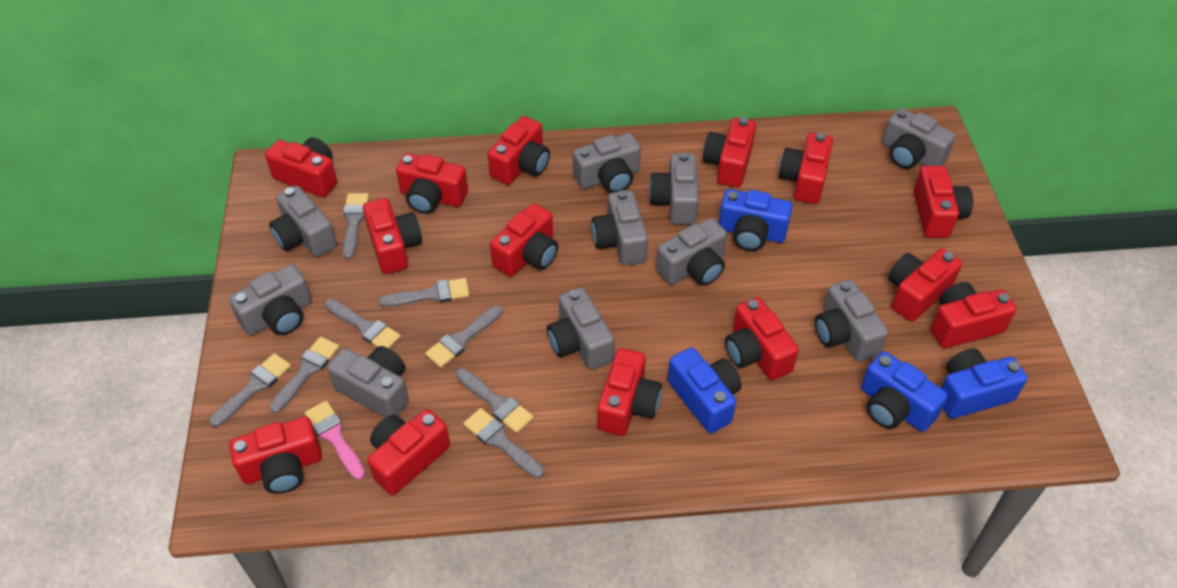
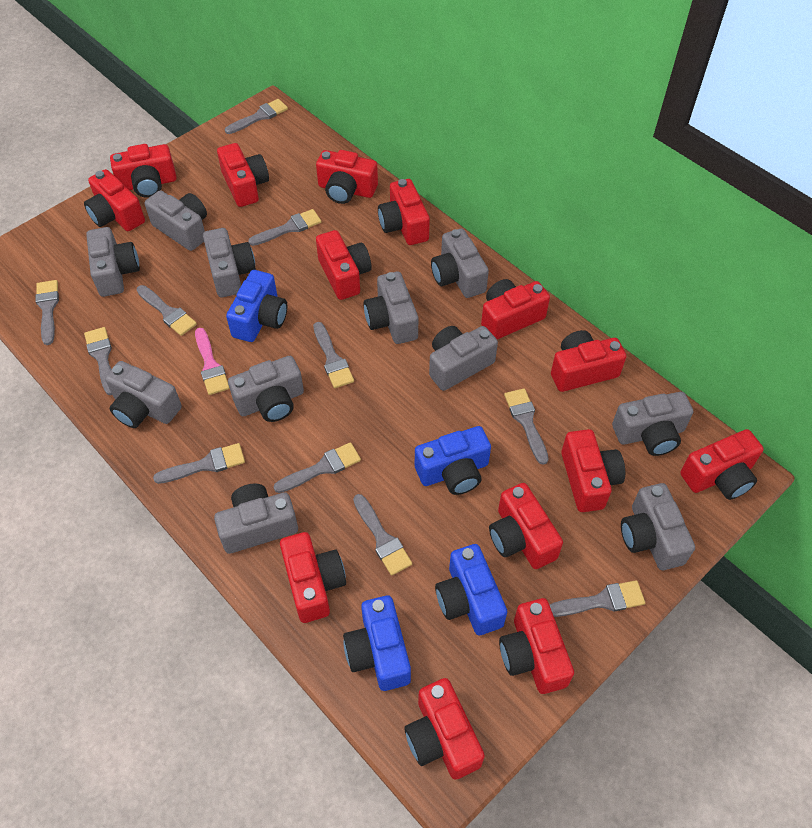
grey brush: [209,353,291,427] [269,337,339,414] [325,299,401,349] [343,193,369,259] [379,278,469,307] [425,305,503,368] [456,368,534,433] [463,408,544,478] = 8 -> [35,280,59,345] [84,327,112,395] [136,285,197,336] [153,443,245,484] [225,99,288,134] [248,209,321,246] [274,442,361,493] [313,322,354,388] [353,494,412,576] [504,388,549,465] [550,580,645,617] = 11
grey camera: [229,264,312,336] [269,185,337,257] [327,346,409,417] [547,287,614,370] [573,133,641,193] [592,190,648,266] [649,152,699,225] [656,218,727,286] [815,279,888,362] [882,108,956,169] = 10 -> [86,227,140,297] [105,361,182,428] [145,190,207,251] [203,228,256,297] [214,483,298,554] [228,356,304,422] [363,272,418,344] [429,326,498,391] [431,228,489,298] [612,392,693,456] [621,483,695,570] = 11

